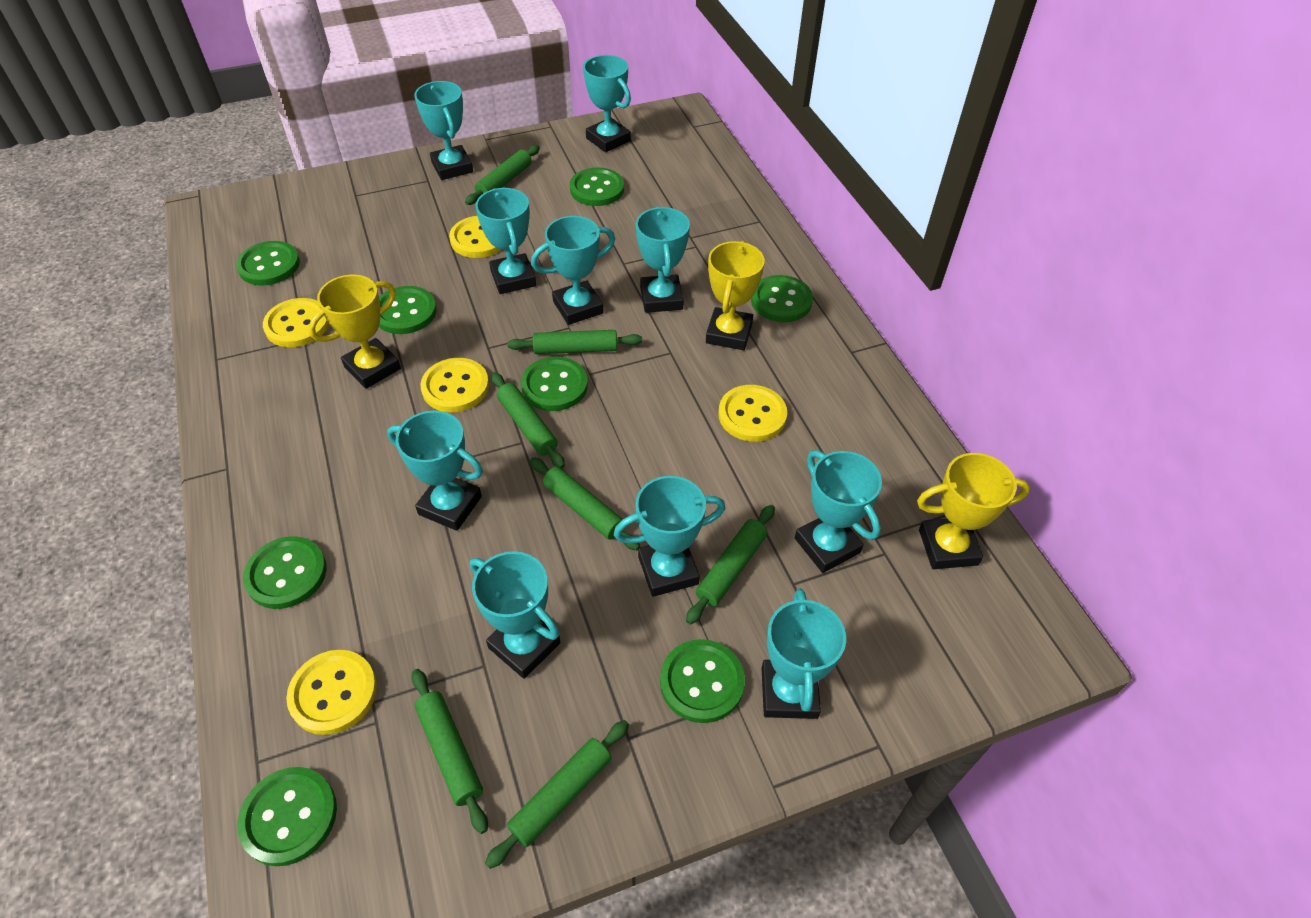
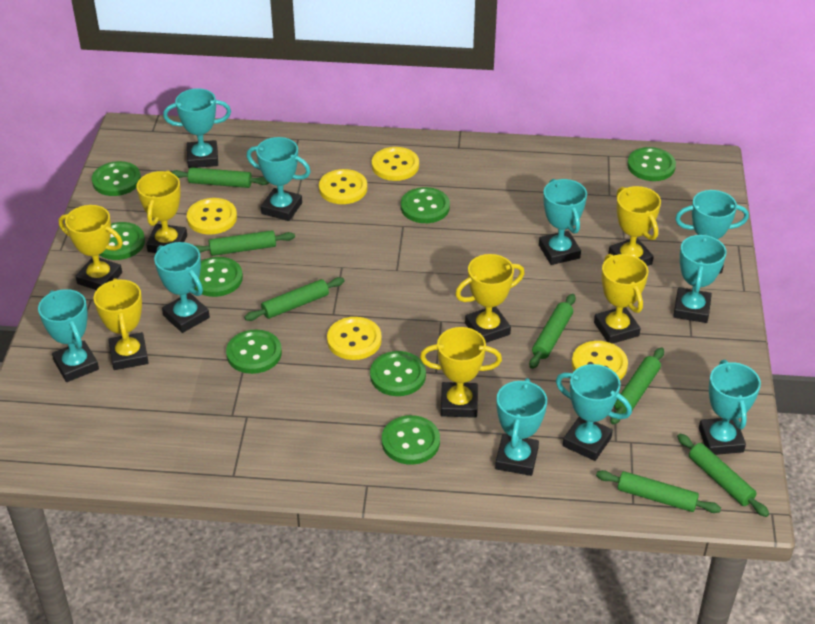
yellow trophy: [308,275,401,389] [706,241,765,350] [917,453,1030,569] = 3 -> [59,205,123,290] [94,278,149,370] [136,170,187,253] [420,327,502,418] [455,254,525,343] [594,254,648,344] [608,186,661,266] = 7

